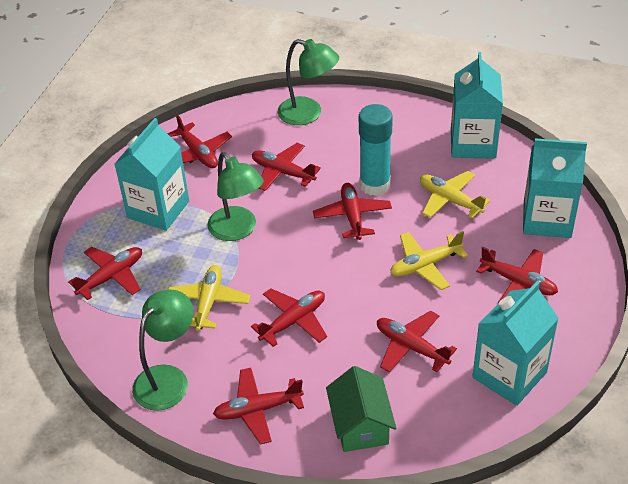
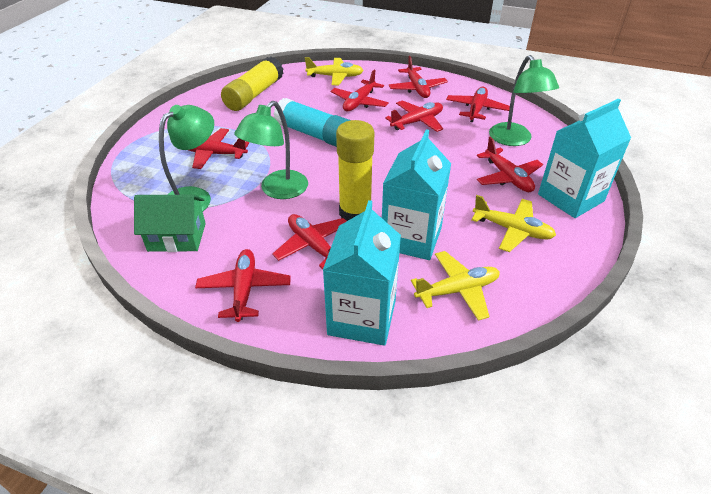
turquoise carton: [115,118,189,231] [451,52,503,159] [472,281,559,406] [523,138,587,238] = 4 -> [323,200,401,346] [382,129,451,260] [538,98,631,218] = 3
yellow glue stick: none = 0 -> [221,57,283,111] [336,120,374,221] = 2

